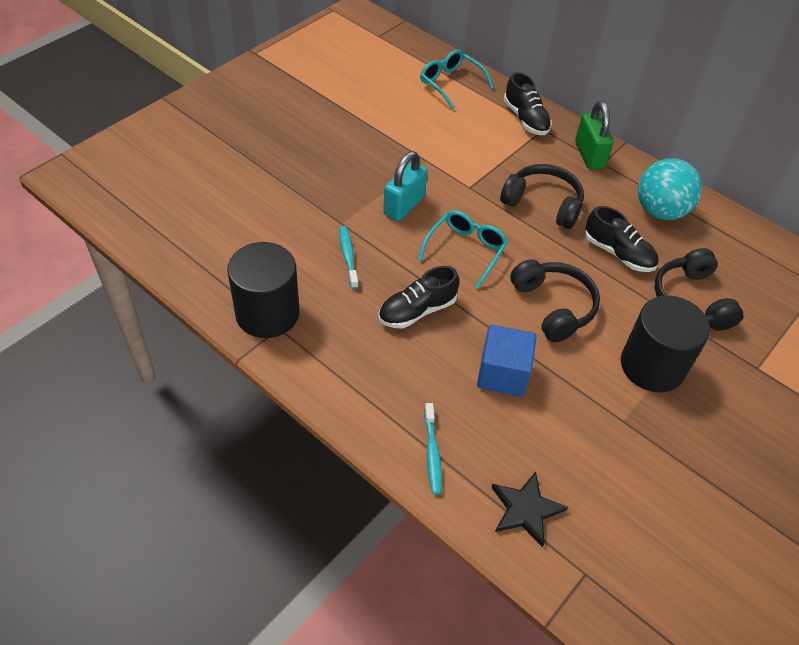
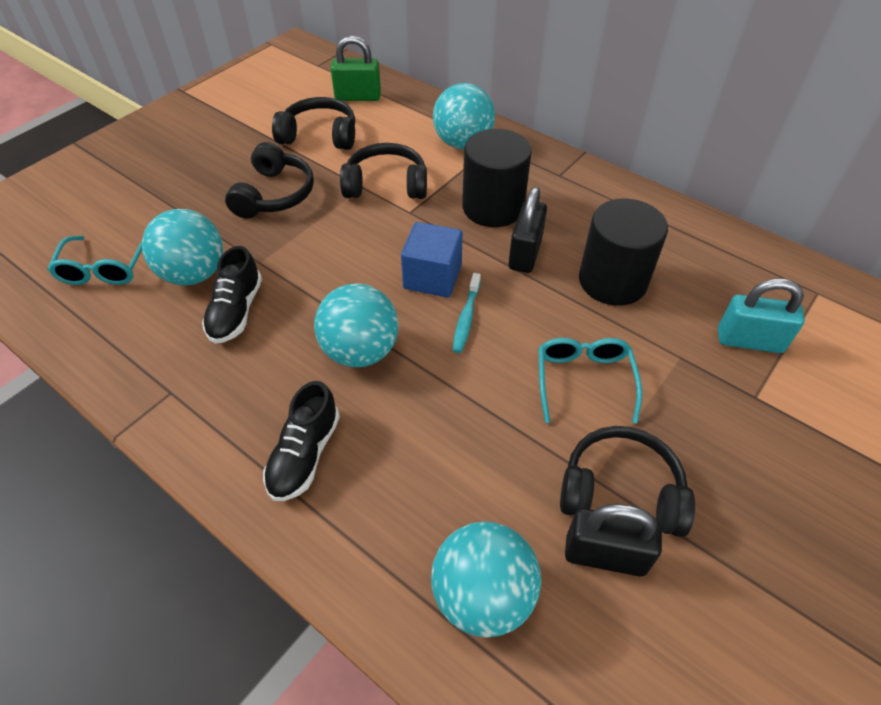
black headphones: [500,164,584,229] [510,259,600,342] [654,248,743,331] = 3 -> [225,142,314,219] [272,97,355,150] [340,143,427,199] [560,426,695,537] = 4
black padlock: none = 0 -> [509,187,547,273] [565,504,662,577] = 2
black shoe: [378,266,459,329] [504,72,552,135] [585,206,659,272] = 3 -> [202,246,262,344] [263,381,340,501] = 2
black star: [491,471,568,547] = 1 -> none = 0
turquoise ball: [638,158,702,220] = 1 -> [142,209,223,286] [314,284,398,367] [431,521,541,638] [433,83,495,149] = 4
turquoise toothbrush: [339,226,359,289] [424,403,442,495] = 2 -> [452,273,481,353] = 1

